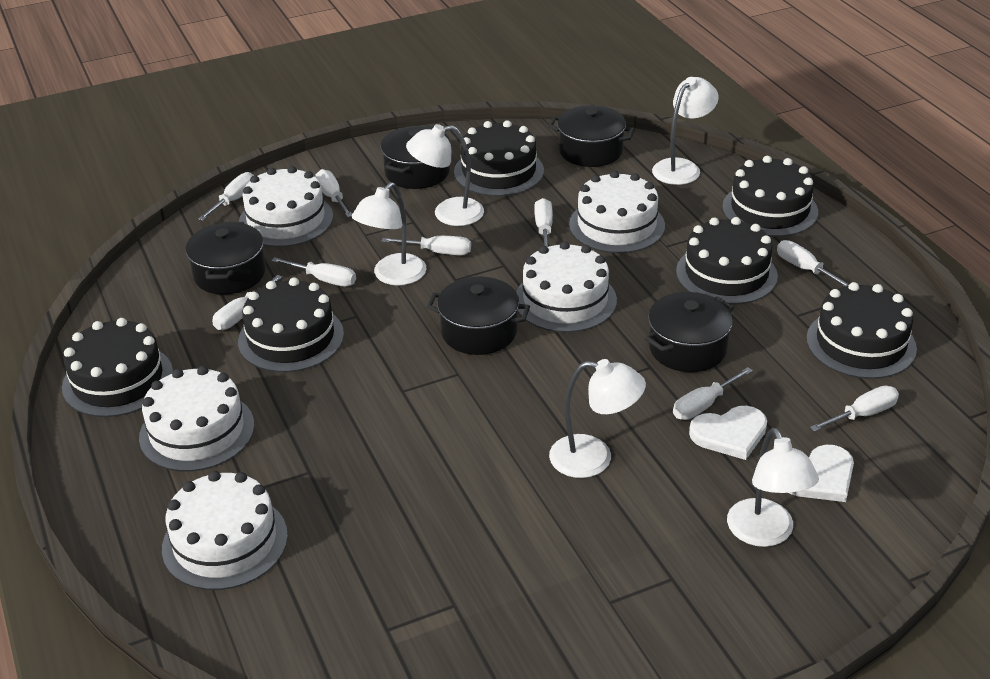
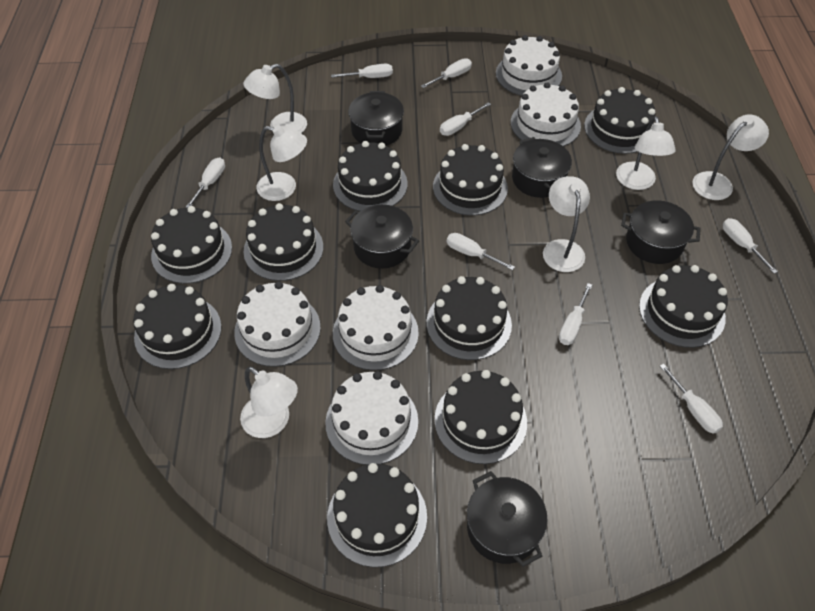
black cake: [62,318,173,417] [238,278,344,372] [454,120,544,196] [676,217,778,305] [722,156,818,237] [806,282,917,379] = 6 -> [133,284,222,369] [151,206,232,284] [243,203,323,281] [327,463,427,567] [333,141,407,211] [426,276,512,360] [433,144,508,215] [434,370,527,464] [584,87,656,154] [639,265,728,348] = 10
white heart: [689,406,767,460] [789,445,854,502] = 2 -> none = 0
white lamp: [352,182,426,286] [406,124,484,226] [549,359,646,478] [652,77,718,185] [727,428,819,547] = 5 -> [240,366,298,438] [243,64,307,133] [257,125,307,201] [543,176,590,272] [616,116,676,190] [693,114,769,200] = 6
white screwdriver: [198,172,254,221] [212,275,282,330] [271,257,356,287] [315,169,352,217] [382,236,471,255] [534,198,553,247] [673,367,753,420] [777,240,849,287] [810,386,899,432] = 9 -> [185,158,225,208] [331,64,393,78] [421,58,472,88] [440,102,491,136] [447,233,515,270] [559,283,592,345] [660,364,723,434] [723,218,778,274] = 8

